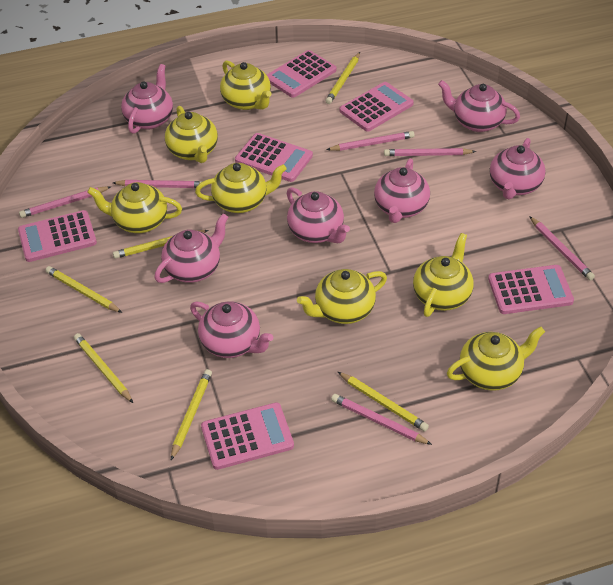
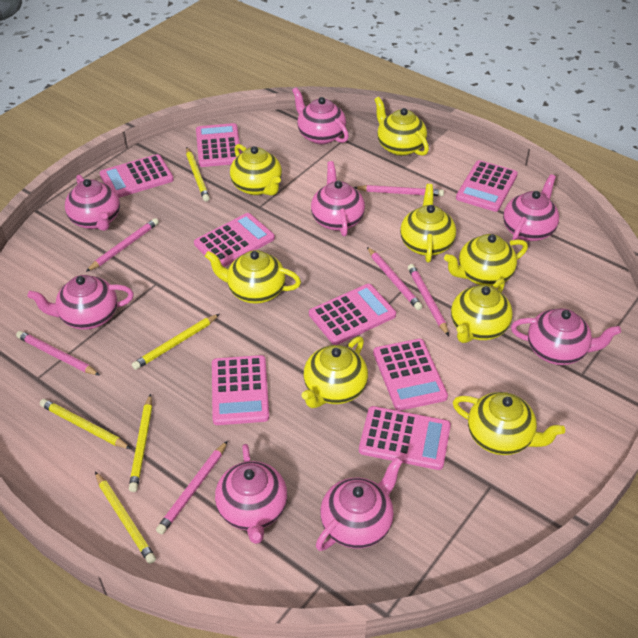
pink calculator: [18,210,97,262] [201,402,294,470] [235,133,313,182] [267,50,336,98] [340,82,414,132] [488,265,574,314] = 6 -> [99,154,174,198] [194,213,275,267] [196,123,241,167] [212,355,269,425] [309,284,396,345] [359,406,451,470] [373,339,448,411] [456,160,518,212] = 8
pink teapot: [121,64,173,134] [154,213,228,283] [190,301,273,358] [287,187,350,243] [374,159,430,223] [438,80,520,132] [490,138,545,199] = 7 -> [27,275,134,330] [65,175,120,231] [215,444,287,544] [292,87,349,144] [311,161,365,237] [316,457,403,551] [503,174,559,241] [511,308,621,365] = 8
yellow pencil: [45,266,122,313] [74,333,133,403] [113,230,209,259] [171,369,212,460] [325,52,360,104] [338,372,429,432] = 6 -> [40,399,131,449] [95,471,156,564] [129,394,152,492] [132,314,220,370] [186,147,210,202] = 5
yellow teapot: [87,182,182,233] [165,106,218,163] [195,163,286,213] [220,60,272,110] [297,269,387,324] [413,233,474,317] [447,326,545,391] = 7 -> [205,250,301,304] [230,144,282,196] [301,336,368,408] [374,97,429,156] [400,184,456,263] [444,234,528,286] [451,278,513,343] [453,392,565,455] = 8

